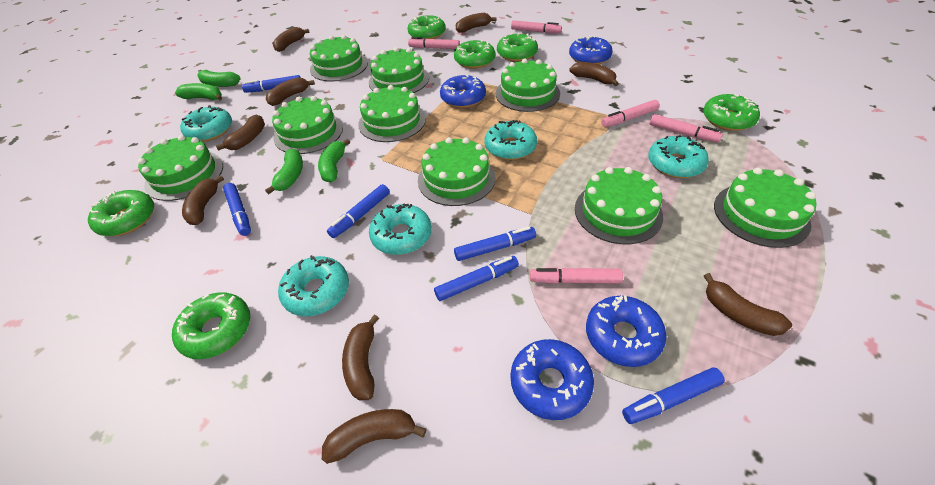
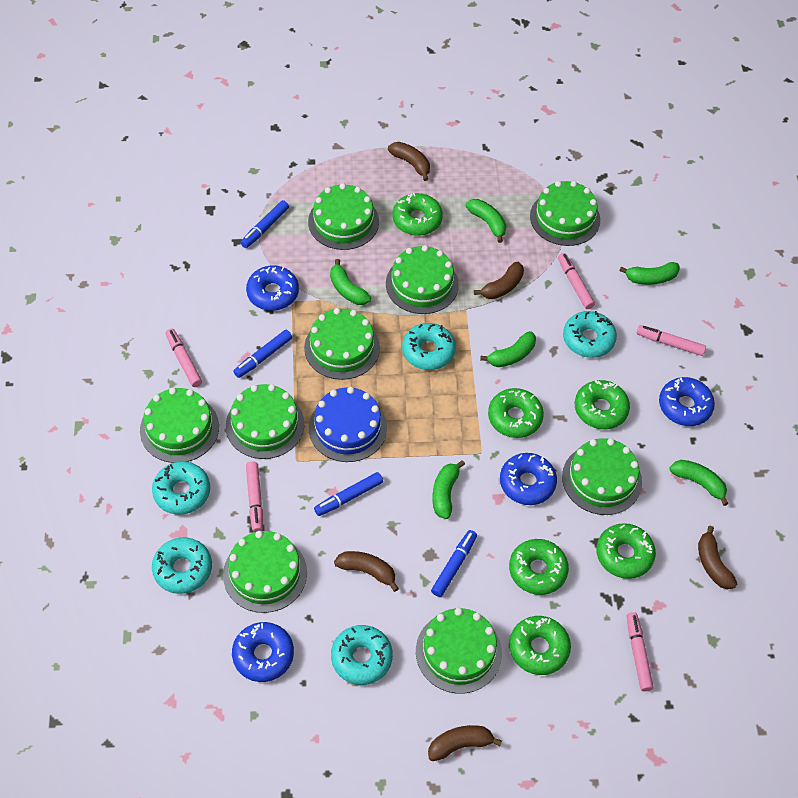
blue cake: none = 0 -> [309,387,387,462] = 1
blue marker: [223,183,251,236] [242,75,301,93] [327,184,390,238] [434,256,519,301] [454,227,536,261] [622,367,725,424] = 6 -> [233,330,292,378] [240,200,289,248] [314,472,383,516] [431,530,477,597] = 4
brown banana: [182,175,224,225] [216,115,265,151] [266,77,315,106] [272,27,310,52] [322,409,426,464] [342,314,379,400] [456,13,496,33] [569,62,619,86] [704,273,792,336] = 9 -> [334,551,399,592] [388,142,430,181] [428,725,502,761] [474,262,524,299] [698,526,737,589] = 5
green banana: [175,83,222,100] [198,70,241,87] [265,148,303,194] [318,139,350,182] = 4 -> [330,259,371,305] [432,460,465,519] [465,199,506,243] [480,331,536,367] [619,262,680,285] [670,460,729,506] = 6

